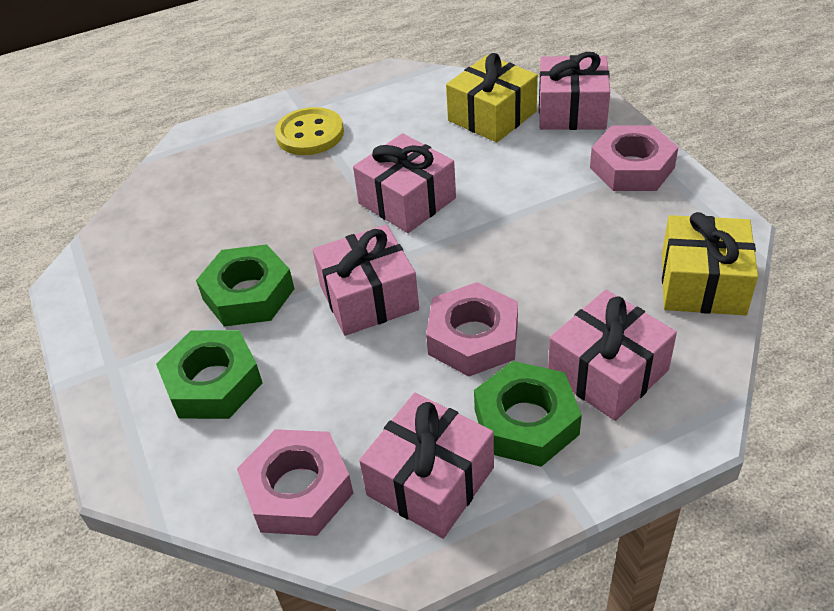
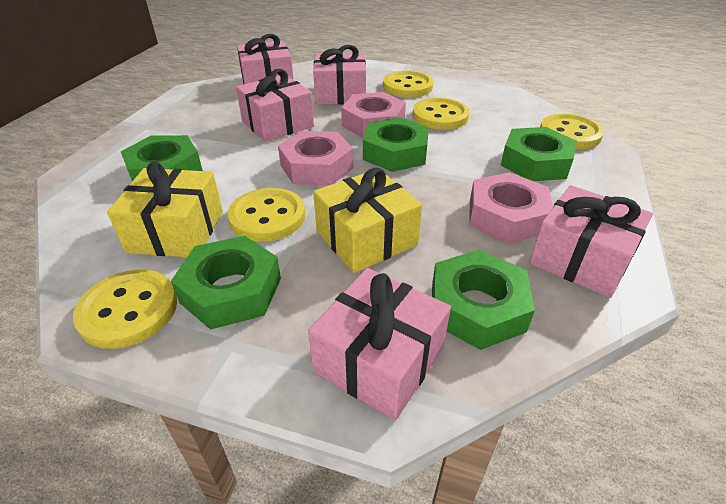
green nut: [156,330,262,419] [196,244,294,326] [474,361,582,467] = 3 -> [121,135,203,181] [171,236,281,330] [363,117,429,172] [432,250,535,350] [501,127,577,181] = 5
yellow button: [275,107,344,155] = 1 -> [73,270,177,349] [228,188,305,242] [383,71,433,97] [412,98,469,130] [540,114,604,149] = 5

